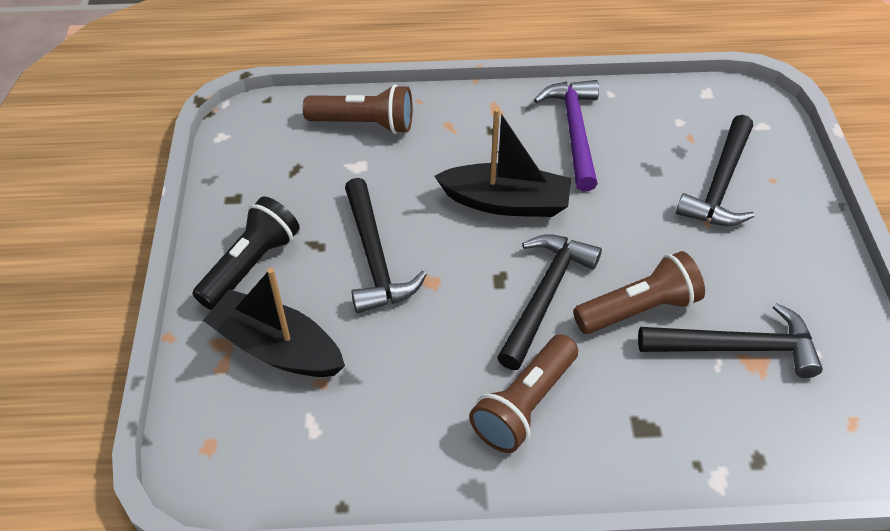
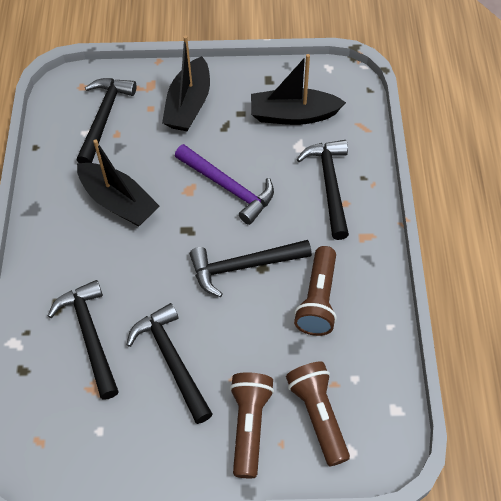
black boat: [203,268,345,377] [434,108,571,217] = 2 -> [77,140,159,227] [162,35,210,132] [251,54,346,125] = 3
black flashlight: [192,197,300,310] = 1 -> none = 0
black hammer: [345,178,427,313] [497,234,602,370] [638,303,823,378] [676,115,755,226] = 4 -> [48,280,119,400] [77,78,136,163] [126,303,213,424] [190,240,312,297] [297,140,349,240] = 5

